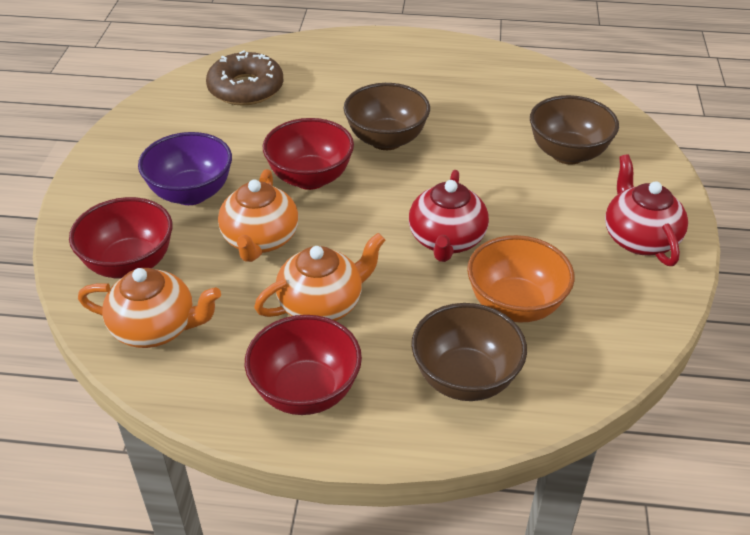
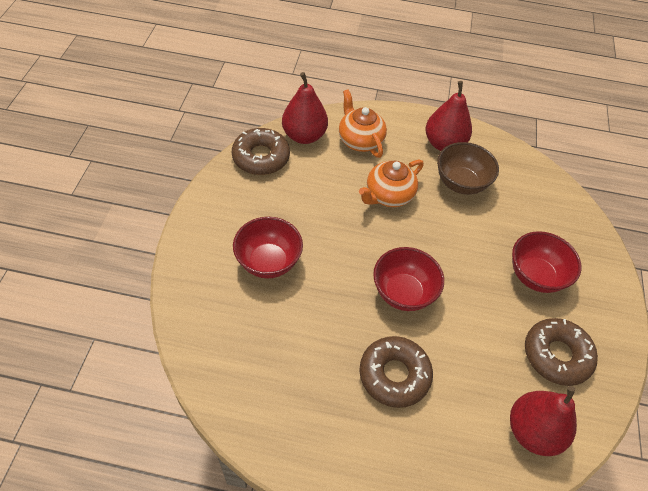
brown bowl: [343,83,430,150] [411,303,527,401] [530,95,619,164] = 3 -> [437,142,499,195] = 1
brown donut: [206,50,283,105] = 1 -> [232,128,290,175] [359,336,433,408] [525,318,598,386] = 3
orange bowl: [467,235,575,322] = 1 -> none = 0
orange teapot: [78,268,221,348] [218,169,299,262] [254,233,385,321] = 3 -> [339,89,387,158] [359,160,424,207] = 2
purple bowl: [138,132,232,205] = 1 -> none = 0
red pear: none = 0 -> [282,72,328,144] [426,81,472,151] [510,386,577,456] = 3
red teapot: [409,170,489,262] [605,154,688,266] = 2 -> none = 0

